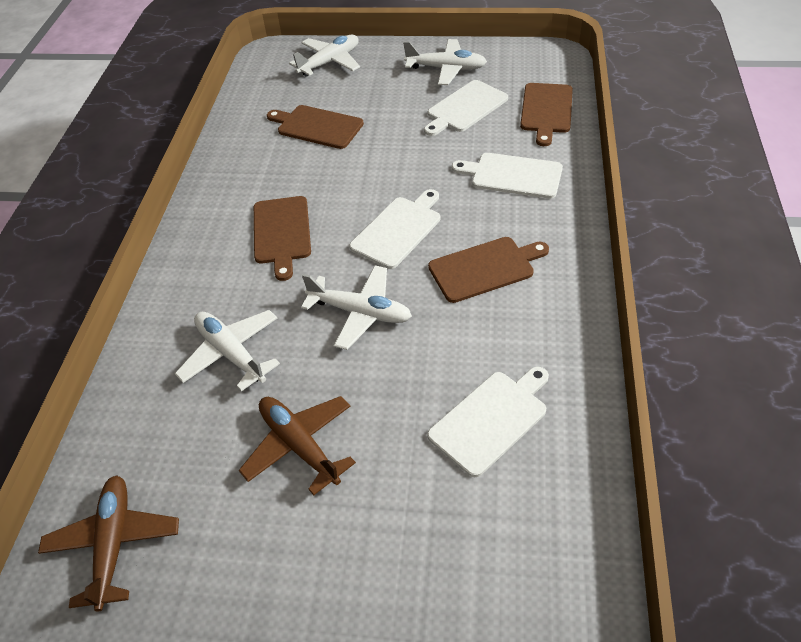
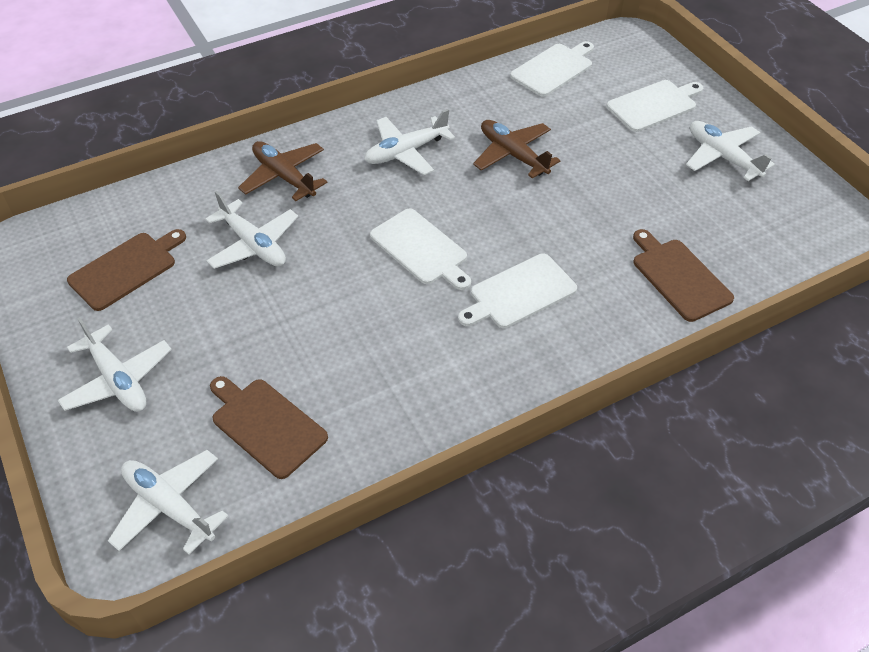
brown cutting board: [254,196,311,281] [267,105,364,149] [428,237,549,303] [520,83,573,146] = 4 -> [67,229,186,311] [210,376,328,479] [633,229,734,322] = 3
white plane: [175,310,280,391] [289,35,360,76] [301,265,412,350] [403,39,487,85] = 4 -> [58,317,172,412] [108,450,228,554] [205,191,298,269] [364,109,455,175] [686,121,775,181] = 5

